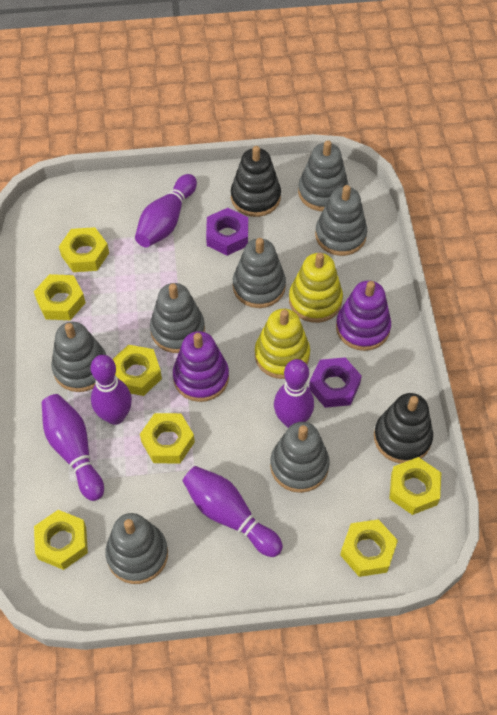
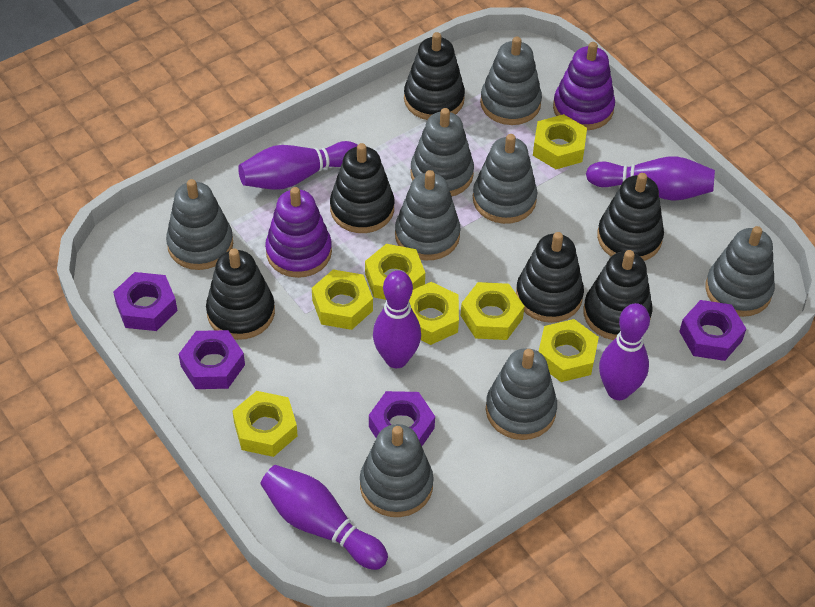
black stacking toy: [231,146,281,217] [374,393,433,464] = 2 -> [206,248,275,340] [330,143,395,233] [404,32,465,120] [516,232,584,323] [583,250,652,340] [597,173,664,261] = 6
grey stacking toy: [51,322,106,392] [105,513,168,584] [150,283,205,353] [233,238,286,308] [270,422,330,493] [298,140,349,211] [315,185,367,256] = 7 -> [166,179,233,270] [360,424,434,517] [395,170,460,260] [410,108,474,196] [473,134,537,224] [480,37,542,125] [486,348,557,440] [706,226,775,317] = 8
purple nut: [206,208,248,256] [309,357,362,408] = 2 -> [113,272,177,331] [179,330,245,389] [369,391,435,446] [679,300,746,361] = 4
yellow stacking toy: [255,308,310,379] [289,253,343,323] = 2 -> none = 0

